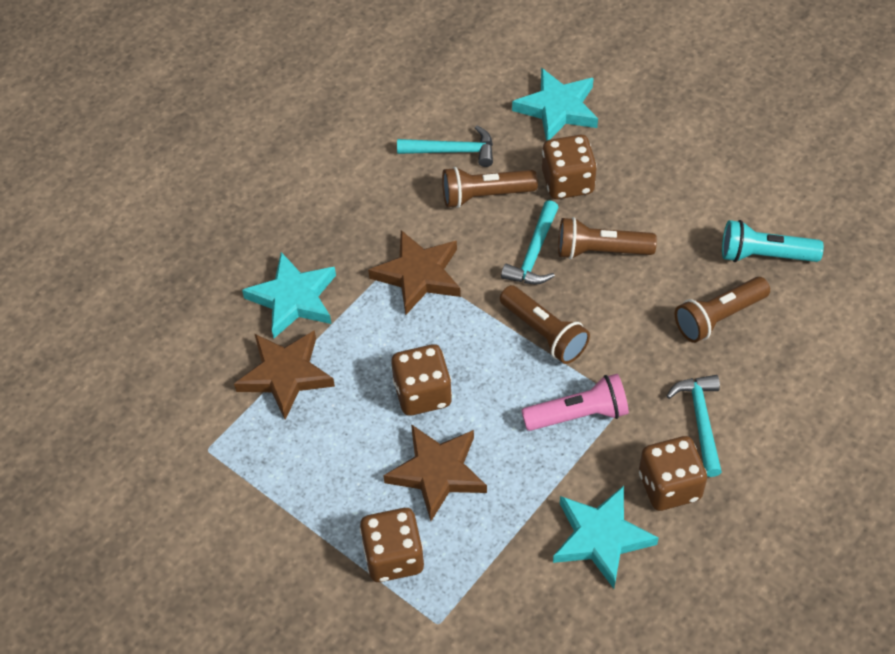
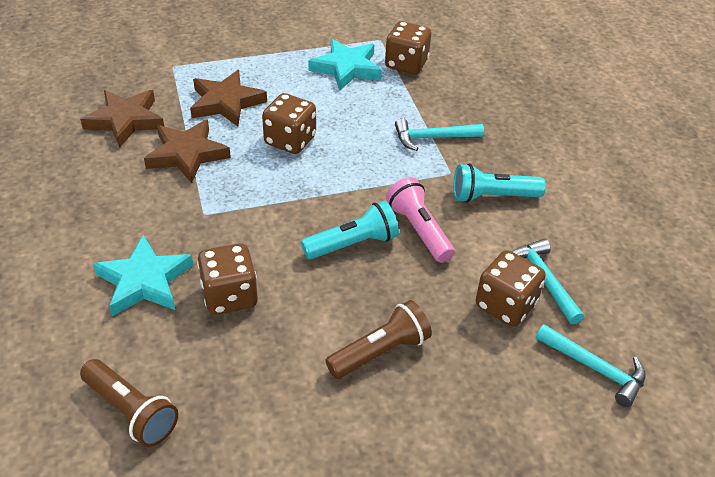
brown flashlight: [442,167,538,208] [500,285,590,364] [558,217,657,259] [675,277,770,343] = 4 -> [80,359,178,447] [325,300,432,379] = 2
turquoise flashlight: [722,220,824,262] = 1 -> [301,201,399,259] [453,163,546,203] = 2
turquoise star: [242,252,336,338] [512,68,598,141] [553,486,659,589] = 3 -> [93,235,193,316] [308,39,382,90] = 2

